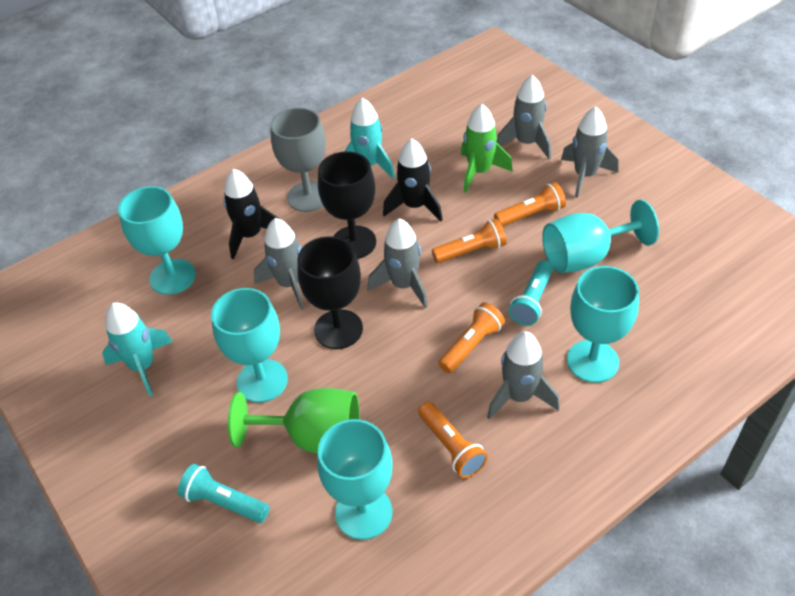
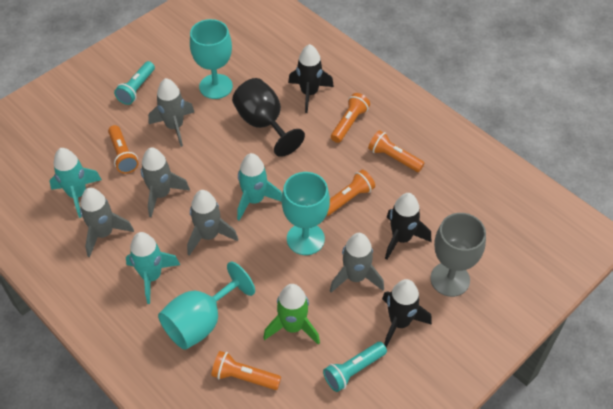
black goblet: [297,236,363,349] [318,151,376,259] = 2 -> [232,78,305,157] = 1
black rocket: [223,169,280,259] [383,138,443,221] = 2 -> [288,44,334,113] [382,279,432,347] [385,193,431,260] = 3
green goblet: [228,388,360,454] = 1 -> none = 0
orange flashlight: [418,402,488,478] [432,219,507,263] [438,302,505,373] [494,182,566,227] = 4 -> [108,125,139,174] [211,351,281,390] [326,170,375,216] [331,93,370,143] [368,130,424,172] = 5
turquoise goblet: [118,186,196,295] [211,288,288,403] [317,419,393,540] [542,200,659,273] [567,266,639,383] = 5 -> [158,262,255,350] [190,19,233,99] [282,172,330,255] = 3
turquoise rocket: [102,303,172,396] [344,98,395,179] = 2 -> [49,148,102,218] [126,232,180,304] [237,153,282,221] = 3

